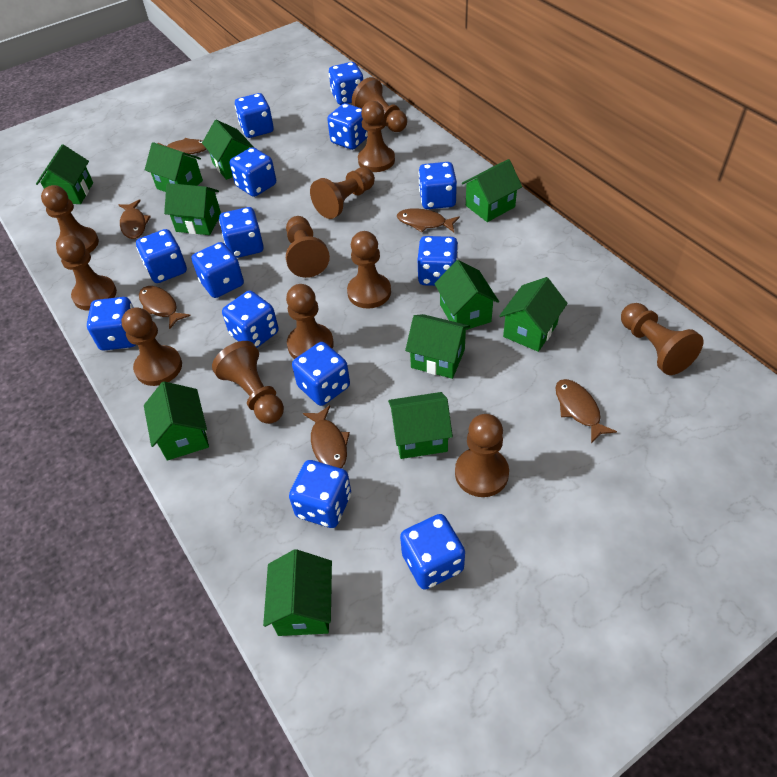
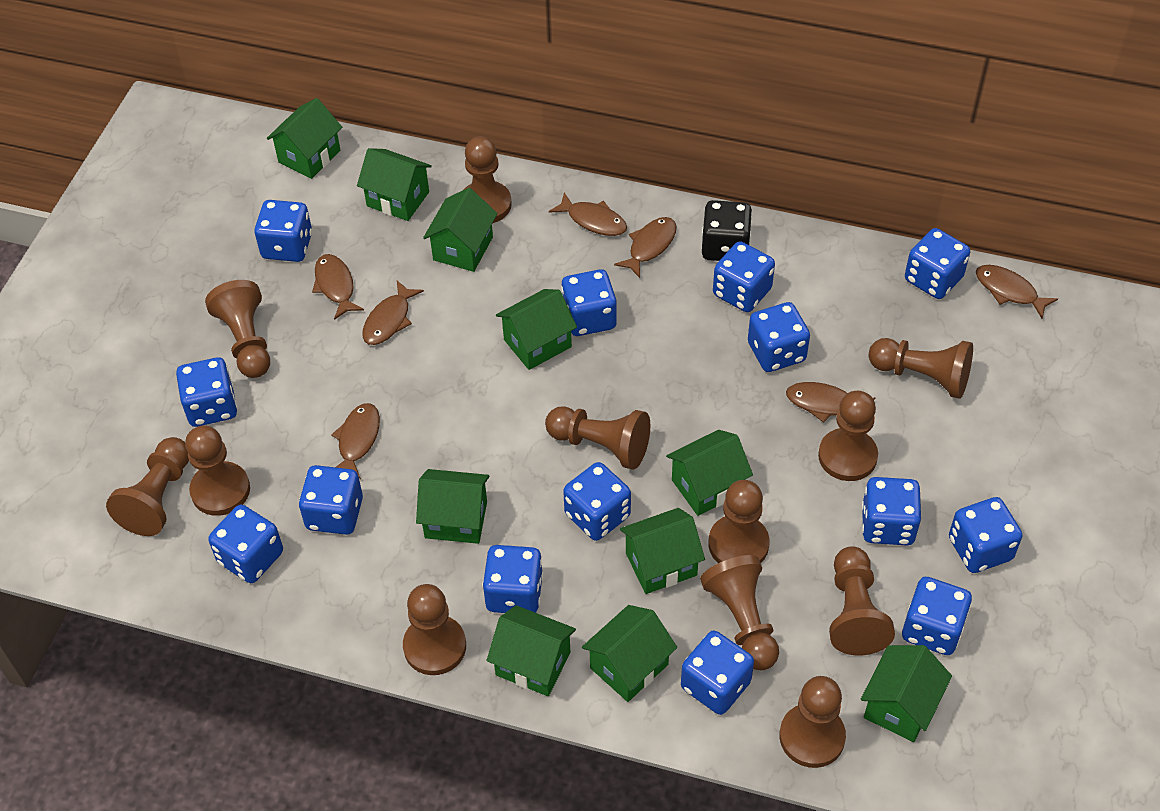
black dice: none = 0 -> [702,200,752,261] = 1
brown fish: [119,200,151,239] [139,286,191,329] [158,138,207,155] [303,405,350,468] [397,208,460,232] [555,379,617,443] = 6 -> [312,254,364,320] [331,403,380,479] [362,281,424,345] [549,192,627,236] [614,217,677,278] [786,382,876,423] [976,265,1058,318] = 7
green house: [36,145,93,204] [144,381,209,461] [145,142,203,192] [164,183,221,235] [202,120,253,180] [263,549,332,636] [388,392,453,459] [405,314,470,379] [434,260,499,330] [462,159,522,222] [499,277,568,352] = 11 -> [266,98,342,179] [357,148,432,221] [416,469,489,544] [423,188,498,272] [487,605,576,696] [496,289,577,370] [582,605,677,702] [620,508,705,594] [666,430,753,516] [861,645,952,742] = 10

